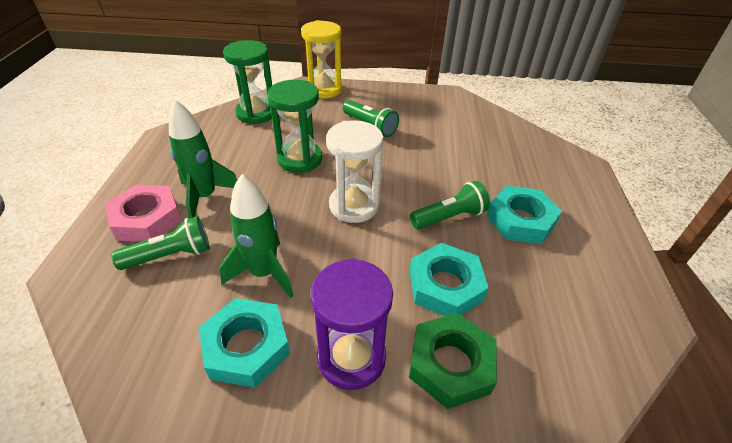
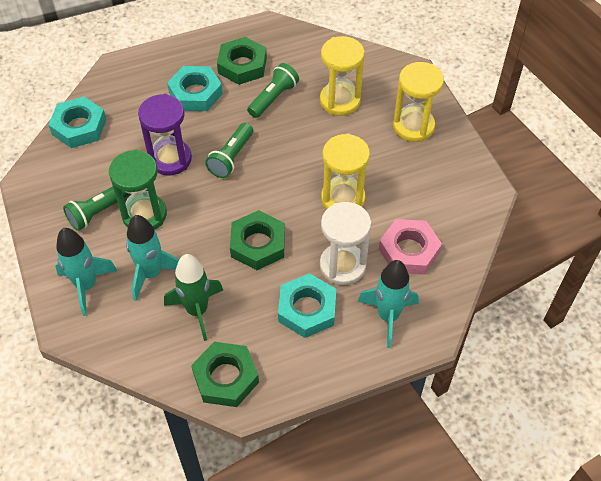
green hourglass: [223,40,272,125] [268,80,322,173] = 2 -> [109,150,167,230] = 1
green nut: [409,313,497,409] = 1 -> [191,342,259,407] [217,37,267,85] [230,210,285,270] = 3
green rocket: [169,100,237,219] [219,174,294,298] = 2 -> [164,254,223,341] = 1
turquoise rocket: none = 0 -> [55,228,118,316] [126,215,179,301] [357,260,418,348] = 3
yellow hourglass: [301,20,342,99] = 1 -> [320,36,365,116] [321,134,370,210] [393,62,444,142] = 3

